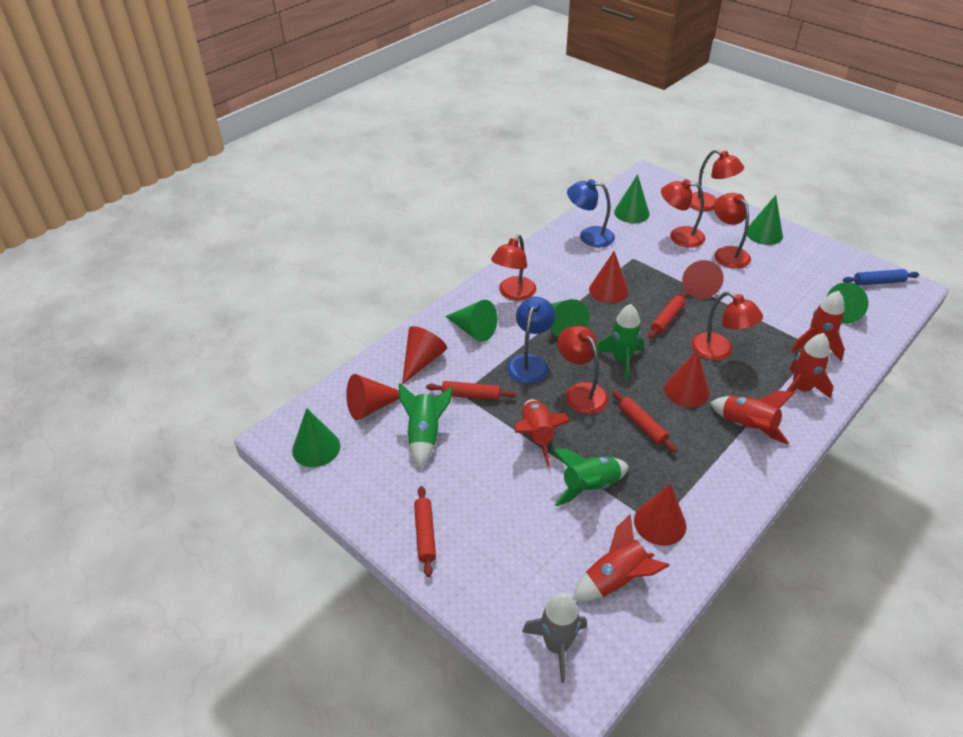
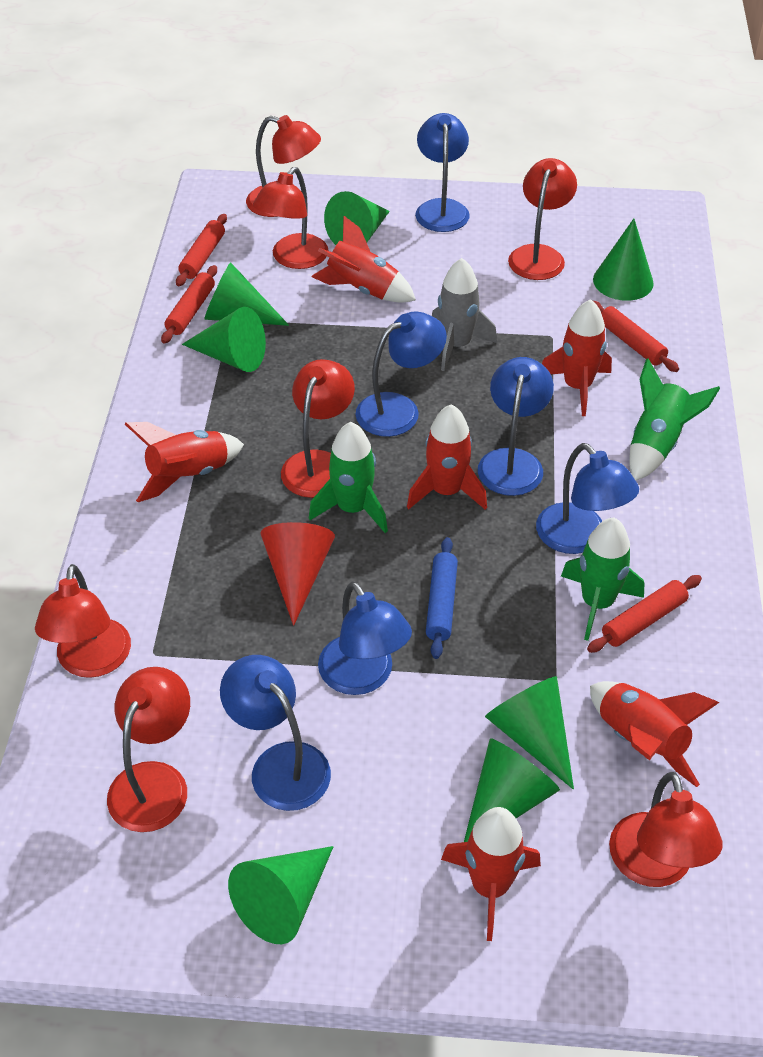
blue lamp: [507,296,556,384] [567,179,615,247] = 2 -> [220,655,331,811] [318,581,412,695] [356,311,447,437] [415,113,470,232] [478,357,554,496] [536,443,639,554] = 6
green cone: [292,408,340,467] [445,300,497,342] [551,299,590,337] [614,174,650,223] [747,195,783,245] [827,282,868,323] = 6 -> [182,307,266,372] [204,262,289,326] [228,846,334,944] [324,191,390,245] [464,738,560,842] [485,676,574,789] [593,219,654,301] = 7
red cone: [346,374,399,420] [402,326,447,385] [589,251,629,303] [634,484,686,546] [664,350,710,407] [682,260,724,299] = 6 -> [260,522,335,626] = 1
red lamp: [491,235,536,301] [557,326,608,414] [661,179,705,248] [690,150,744,211] [691,292,763,361] [714,193,751,269] = 6 -> [35,564,131,678] [107,667,190,832] [246,115,321,217] [253,167,329,269] [281,359,355,498] [508,158,577,280] [609,772,722,887] = 7
red rocket: [515,399,570,467] [573,515,670,601] [710,391,795,444] [786,333,833,399] [791,291,845,361] = 5 -> [125,422,244,502] [311,216,416,303] [407,404,487,510] [441,807,541,941] [542,299,612,416] [590,681,719,787] = 6

